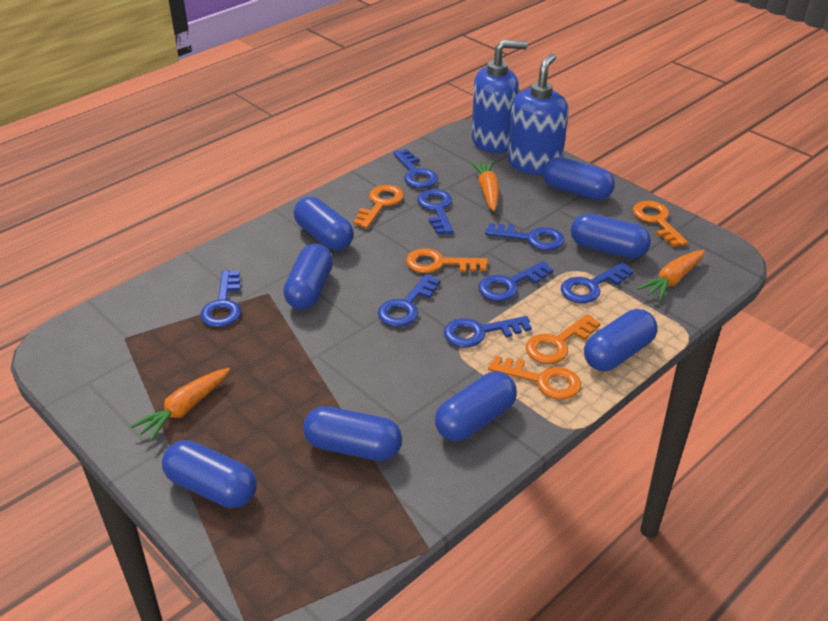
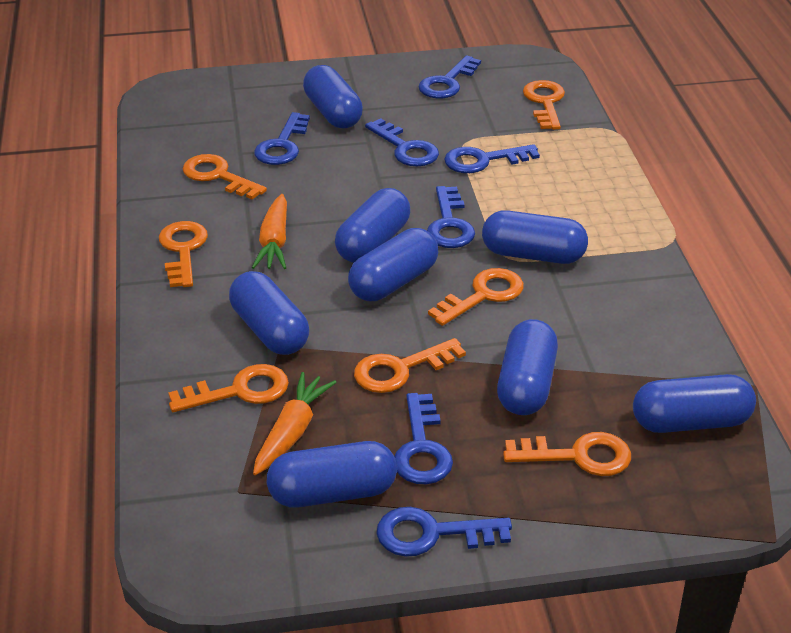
blue key: [200,270,241,327] [378,274,440,327] [393,149,438,188] [417,189,453,234] [444,316,532,348] [478,261,553,301] [485,223,564,251] [561,262,634,303] = 8 -> [254,112,310,165] [365,118,439,167] [376,507,512,557] [394,393,453,485] [419,55,481,98] [427,186,475,248] [444,144,540,173] = 7
blue soap dispenser: [472,40,528,153] [508,53,569,175] = 2 -> none = 0
orange carrot: [130,368,230,442] [470,161,499,211] [637,250,705,301] = 3 -> [252,194,287,269] [253,372,336,475] = 2
orange key: [353,185,404,228] [406,248,488,273] [488,356,581,400] [526,314,600,364] [633,201,688,247] = 5 -> [159,221,208,287] [168,364,289,412] [183,154,267,199] [354,338,466,393] [428,268,524,326] [503,432,631,476] [523,80,565,130] = 7

